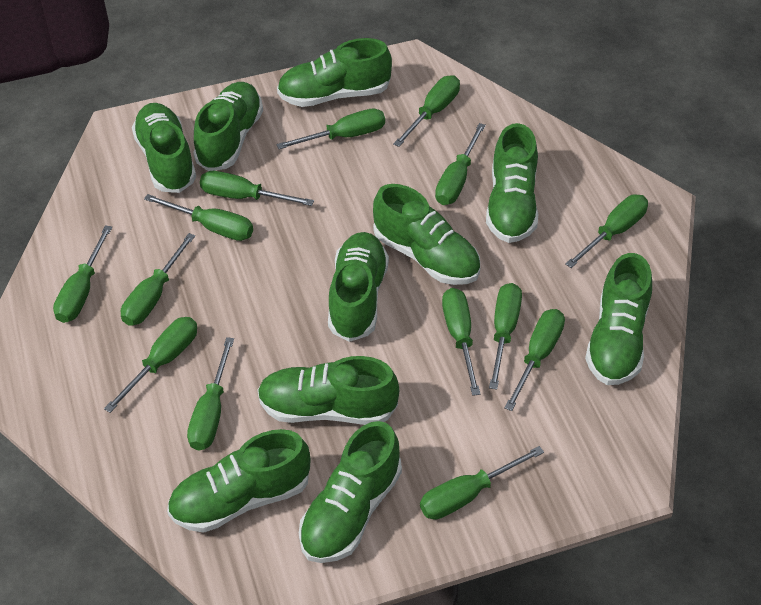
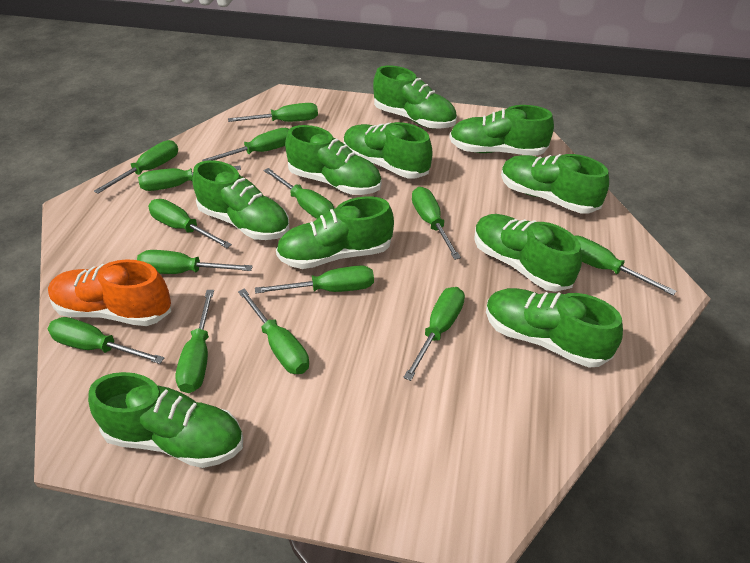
orange shoe: none = 0 -> [48,259,171,326] = 1

